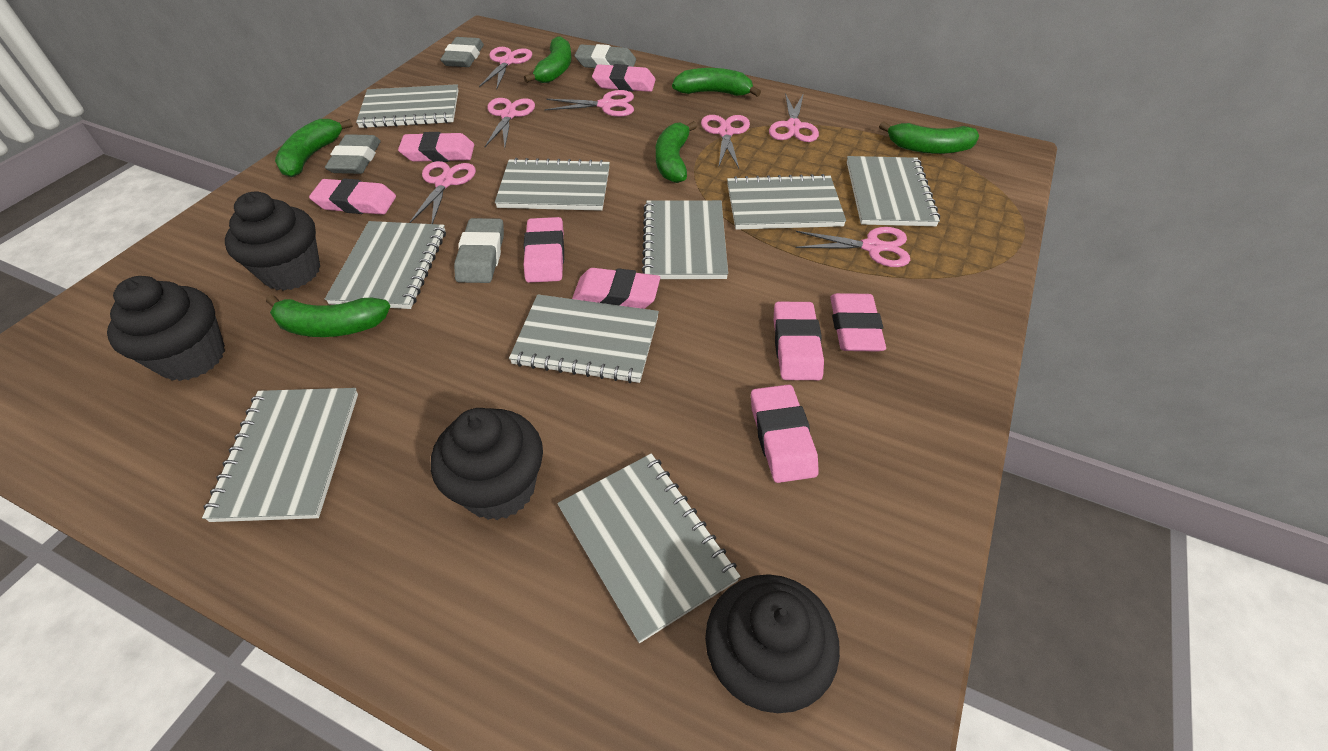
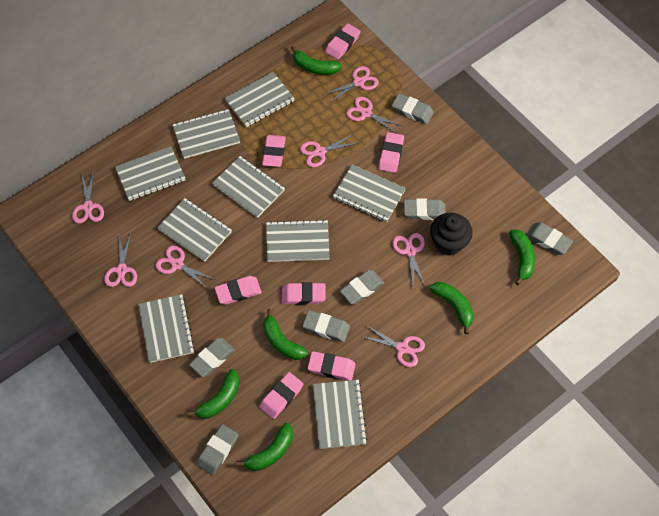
black cupcake: [107,276,225,381] [225,191,320,291] [431,408,543,520] [705,574,840,713] = 4 -> [430,212,473,256] = 1
grey eraser: [325,134,381,174] [440,37,484,67] [454,218,504,283] [575,44,636,68] = 4 -> [189,338,235,377] [197,424,238,475] [302,310,350,342] [340,270,384,304] [392,93,434,124] [404,198,446,220] [527,222,573,255] = 7
pink eraser: [309,178,396,215] [398,132,474,162] [524,217,564,283] [572,268,660,309] [592,64,656,92] [751,384,819,483] [774,302,824,380] [830,293,886,351] = 8 -> [214,276,262,304] [259,372,304,419] [262,135,286,167] [282,282,326,305] [308,351,356,381] [325,23,361,60] [378,132,404,173] = 7
pink scissors: [409,161,476,224] [479,47,532,89] [485,98,535,148] [545,90,634,117] [701,115,750,168] [769,93,819,142] [796,227,910,267] = 7 -> [72,171,104,224] [104,234,137,287] [155,246,216,289] [300,134,358,167] [323,66,379,103] [346,97,402,134] [360,325,425,367] [392,233,425,286] = 8

